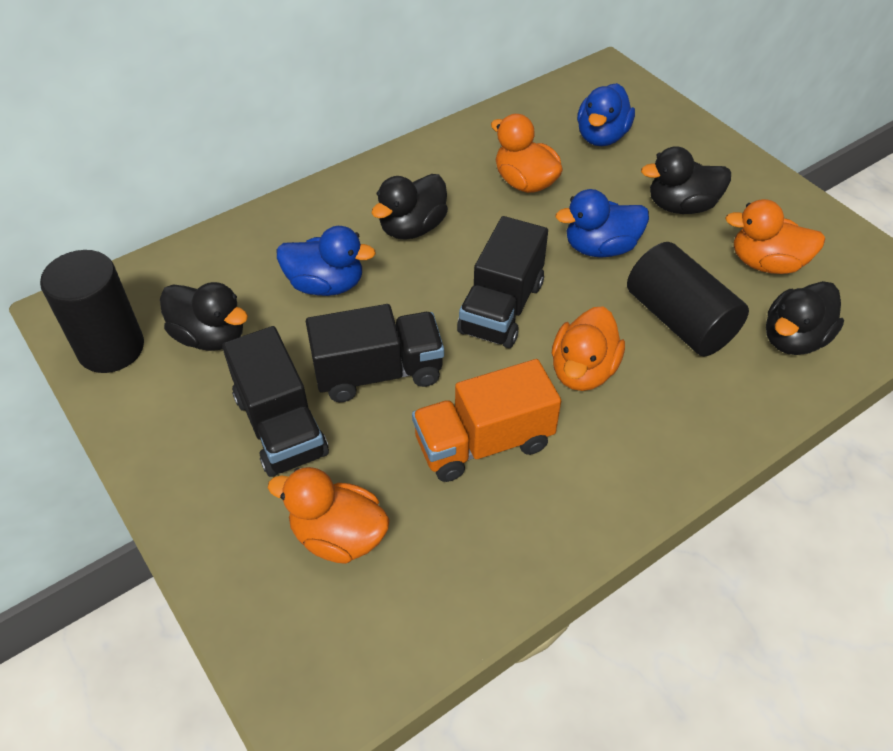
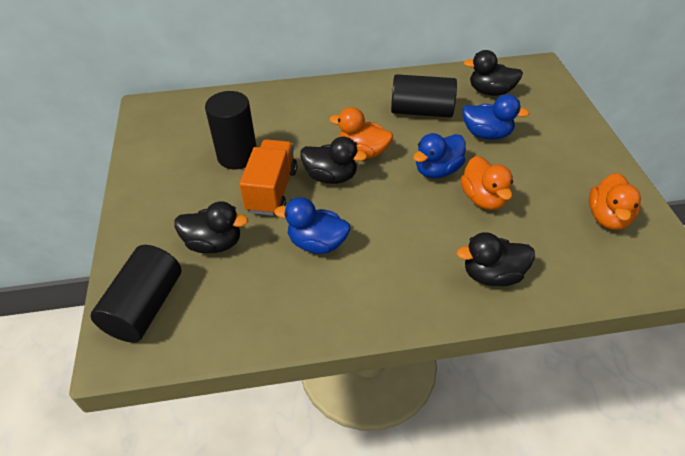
black cylinder: [40,250,144,373] [627,242,749,357] = 2 -> [90,245,181,343] [205,91,257,169] [391,74,457,118] = 3
black truck: [222,326,329,477] [306,304,444,402] [457,216,548,348] = 3 -> none = 0
orange duck: [268,467,390,564] [491,114,563,193] [552,306,625,391] [725,199,825,274] = 4 -> [329,107,393,158] [460,156,513,210] [589,173,641,230] = 3

